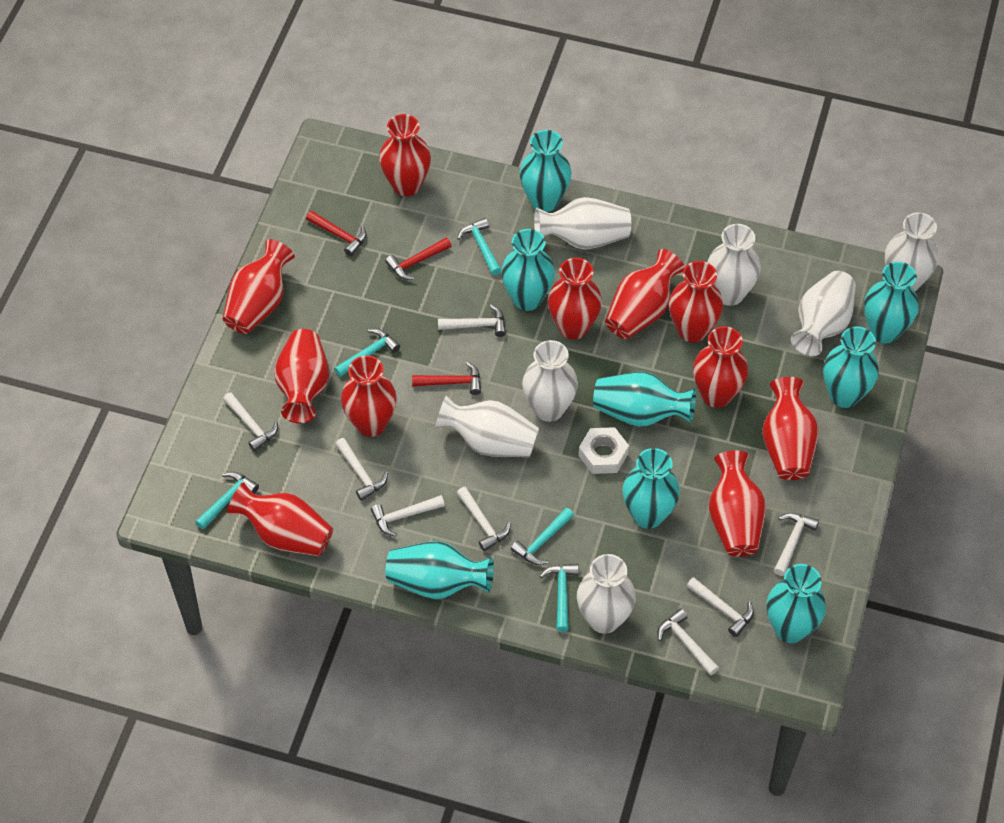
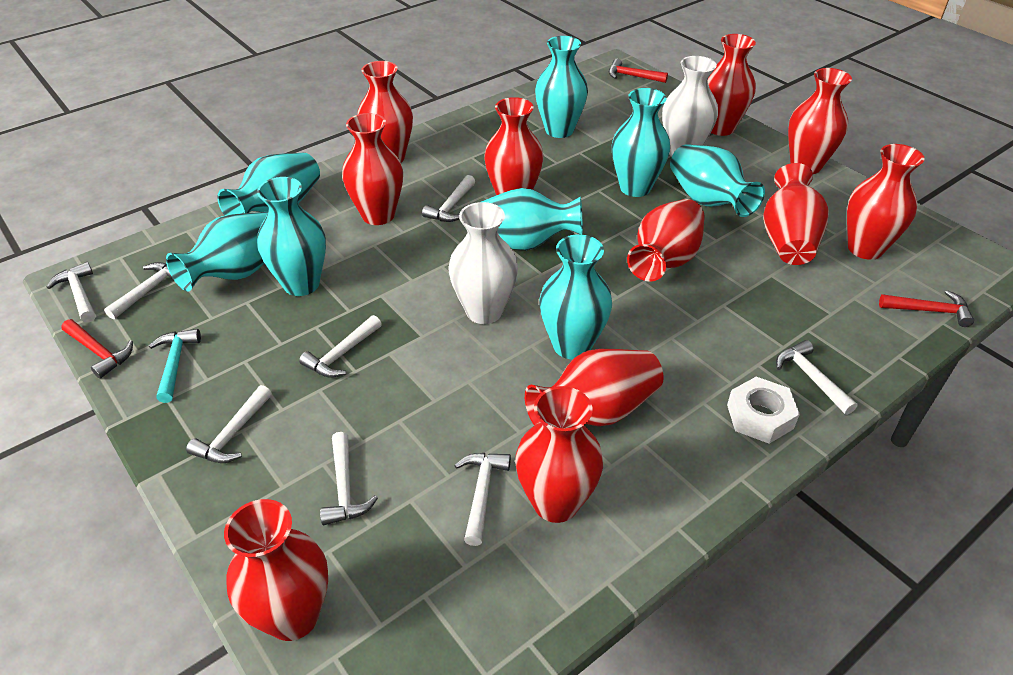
turquoise hammer: [195,472,259,530] [334,329,400,377] [457,218,501,275] [511,508,574,565] [540,564,579,632] = 5 -> [149,329,201,403] = 1
white vase: [435,396,539,457] [522,340,578,422] [534,197,631,250] [577,554,636,634] [707,224,761,306] [791,271,856,356] [885,212,939,291] = 7 -> [448,202,518,324] [662,56,718,157] = 2

